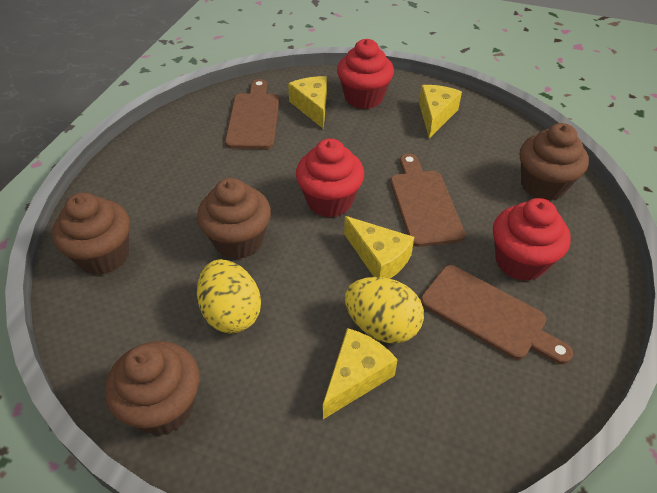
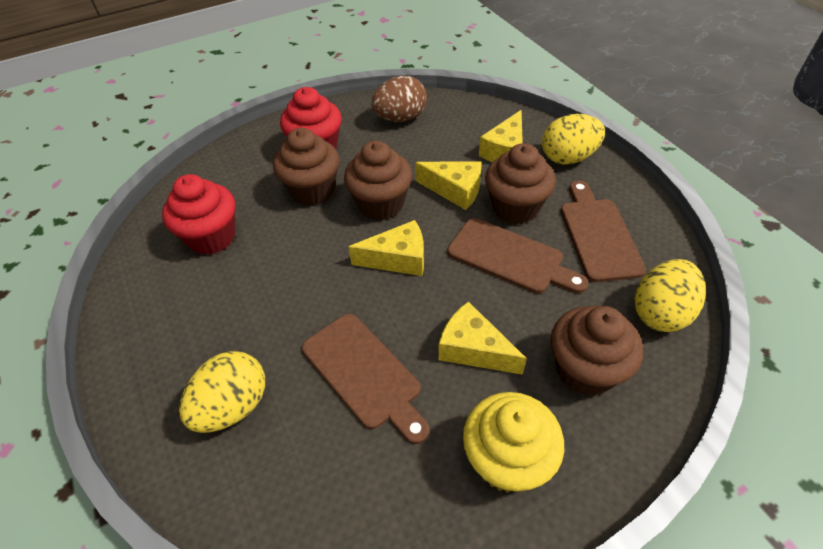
brown egg: none = 0 -> [371,76,427,122] = 1
red cupcake: [296,139,364,218] [337,39,394,109] [493,198,570,281] = 3 -> [162,174,235,255] [280,87,342,149] = 2
yellow cupcake: none = 0 -> [463,392,564,493] = 1
yellow egg: [197,259,261,334] [345,277,424,343] = 2 -> [179,351,265,433] [542,114,605,165] [635,259,706,332] = 3

